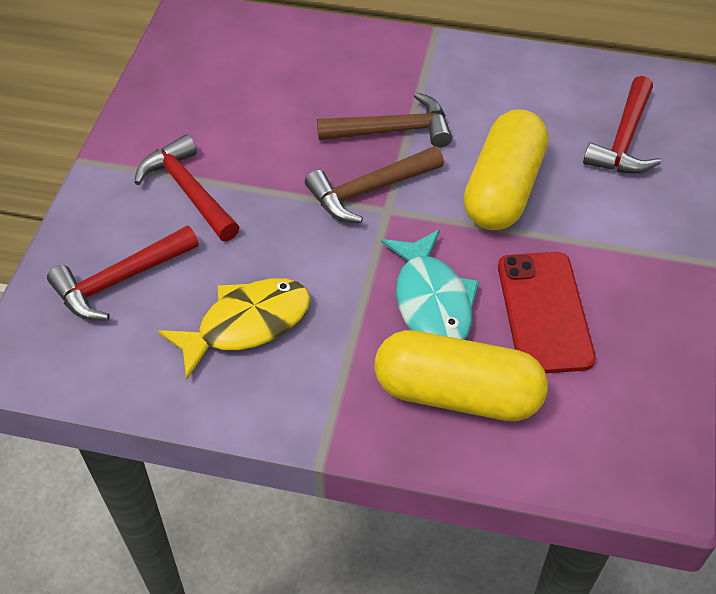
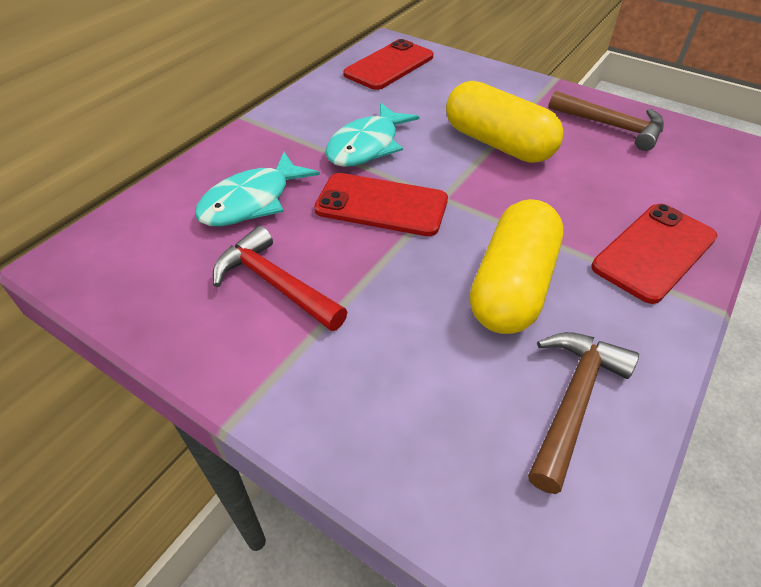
red hammer: [47,225,199,320] [134,134,240,241] [583,76,661,174] = 3 -> [213,226,347,331] = 1
red phone: [498,252,596,373] = 1 -> [314,173,448,236] [343,39,433,90] [591,204,717,304] = 3
turquoise fish: [381,229,479,340] = 1 -> [195,152,320,226] [325,102,420,167] = 2
yellow fish: [158,278,310,380] = 1 -> none = 0

